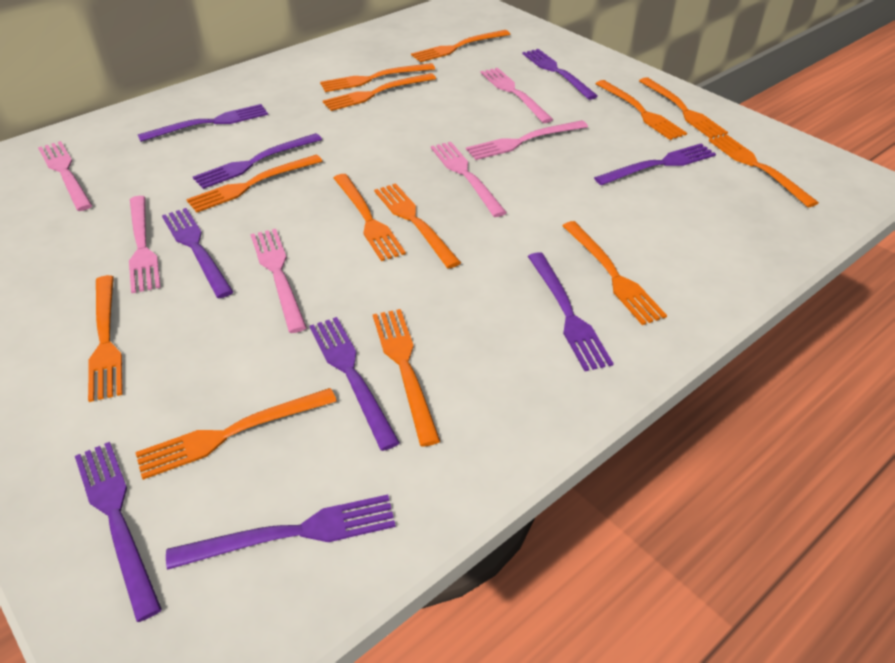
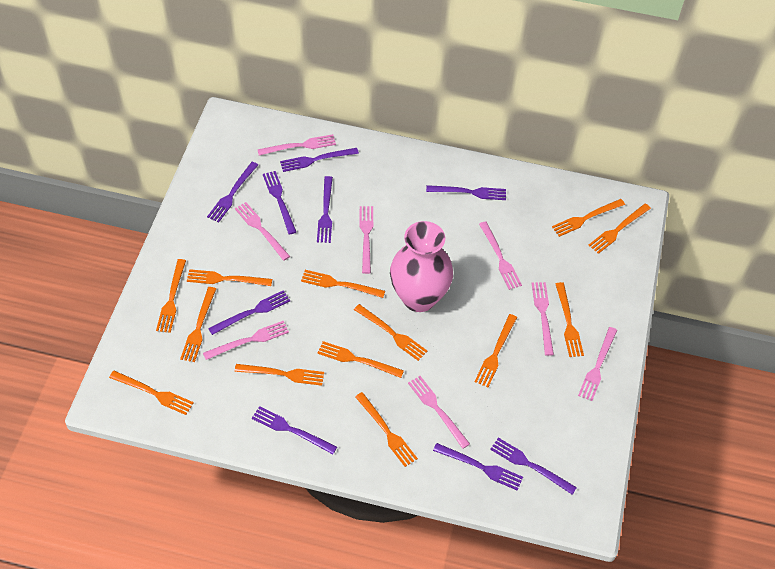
pink fork: [38,141,93,211] [129,196,161,293] [251,229,307,333] [431,142,507,217] [466,120,588,160] [481,68,553,123] = 6 -> [203,321,289,360] [235,202,290,261] [257,134,336,155] [359,206,373,274] [408,376,470,449] [479,222,522,290] [532,282,554,356] [578,327,617,401] = 8
pink vase: none = 0 -> [390,221,453,312] = 1

